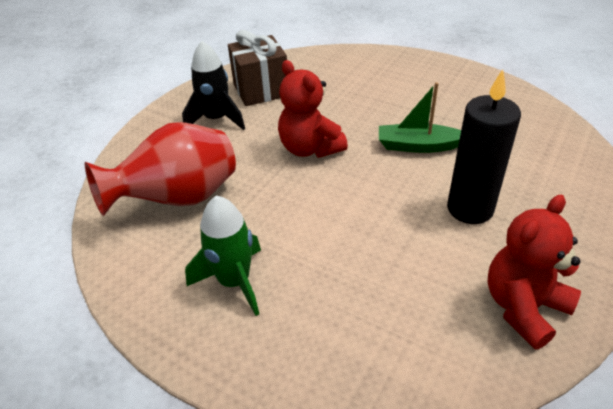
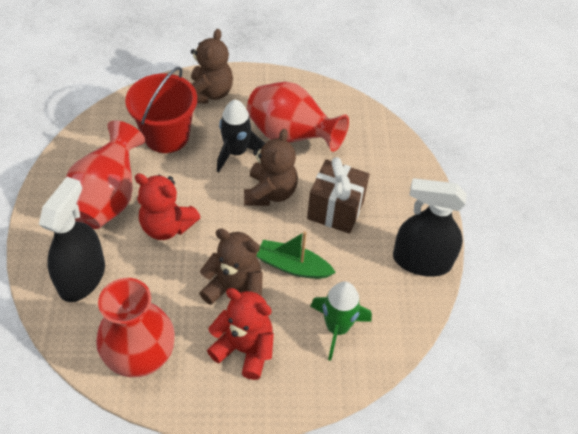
black candle: [447,69,521,224] = 1 -> none = 0
black spray bottle: none = 0 -> [39,177,105,302] [393,178,467,277] = 2
brown teddy bear: none = 0 -> [191,29,233,103] [199,228,263,305] [244,129,298,206] = 3
red bucket: none = 0 -> [125,67,197,153] = 1
red vase: [85,122,236,216] = 1 -> [66,120,145,229] [96,278,175,377] [247,82,349,152] = 3

